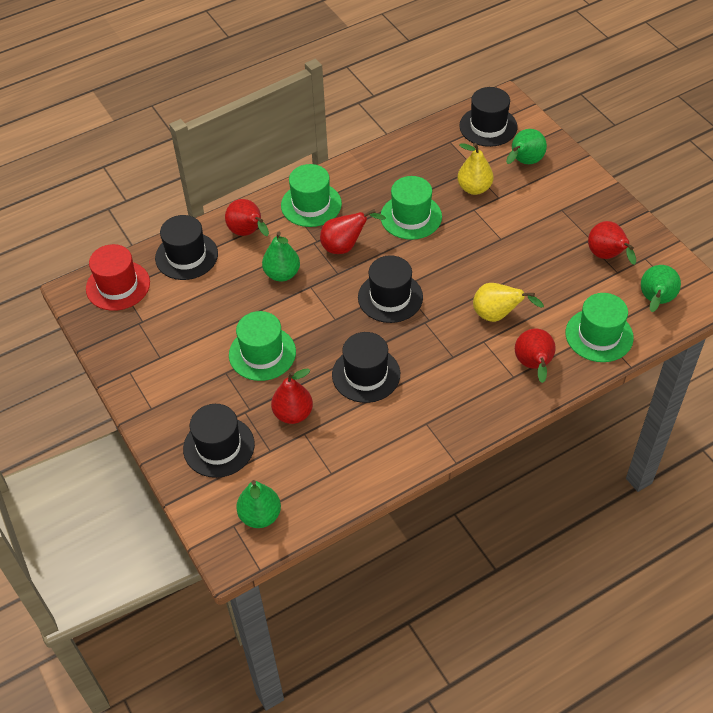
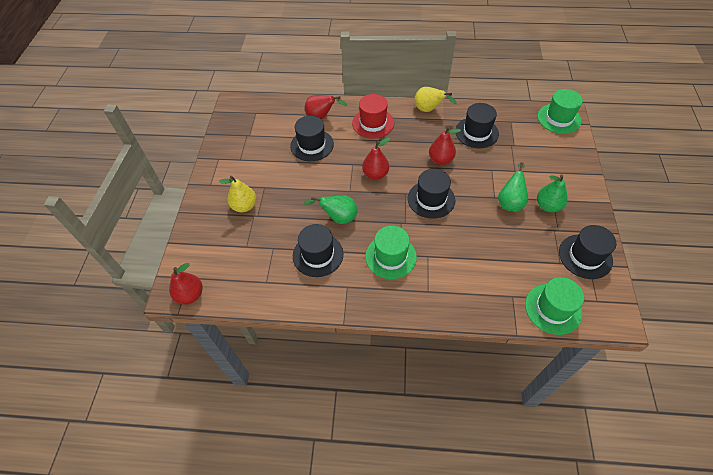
green hat: [229,311,296,381] [281,164,342,227] [381,176,442,240] [566,293,634,362] = 4 -> [365,226,417,279] [525,277,584,335] [537,89,583,134] = 3
green pear: [236,480,281,528] [262,232,300,282] [506,129,547,164] [641,265,681,312] = 4 -> [304,196,357,224] [498,162,528,212] [537,174,568,212] = 3
red pear: [225,199,269,236] [271,368,313,424] [320,209,386,254] [515,328,556,383] [588,221,636,265] = 5 -> [169,263,203,305] [305,95,347,120] [362,138,390,180] [429,127,461,165] = 4

